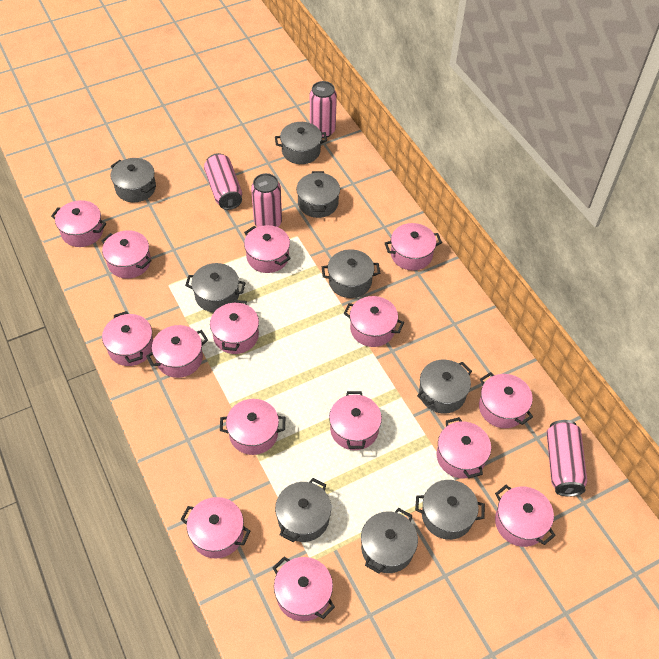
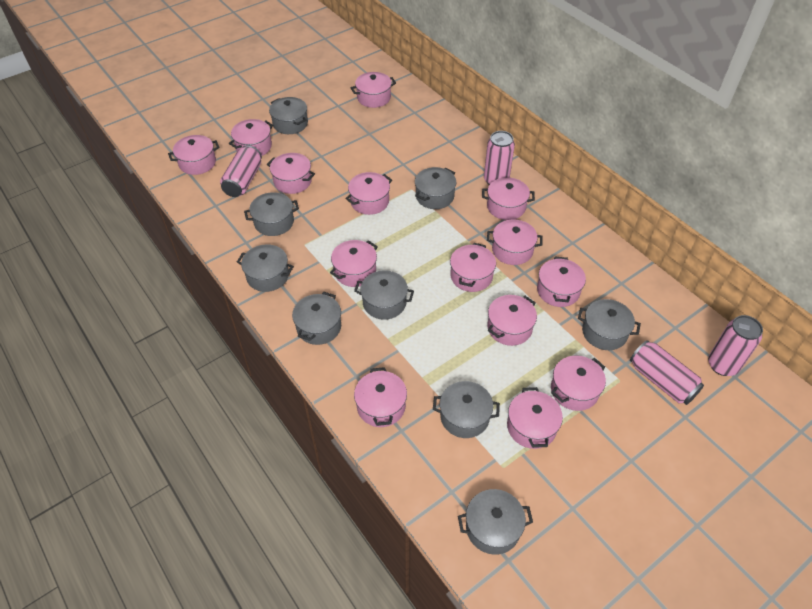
pink pot: [51,200,106,247] [101,230,152,279] [102,311,153,366] [146,325,208,378] [181,497,251,559] [210,300,259,354] [220,399,285,455] [244,225,291,273] [272,557,335,621] [329,391,382,450] [343,296,404,347] [385,223,442,271] [437,417,491,478] [479,372,533,428] [495,485,556,547] = 15 -> [168,135,220,175] [229,119,273,156] [267,153,315,194] [330,240,378,287] [345,172,392,215] [351,72,396,108] [354,367,407,427] [450,243,496,292] [482,177,535,220] [487,220,542,265] [487,295,537,346] [507,387,563,449] [537,257,586,307] [551,356,606,411] = 14

